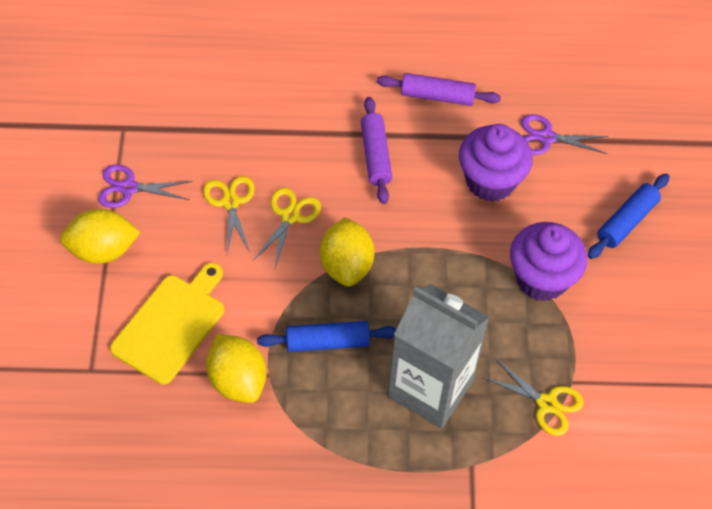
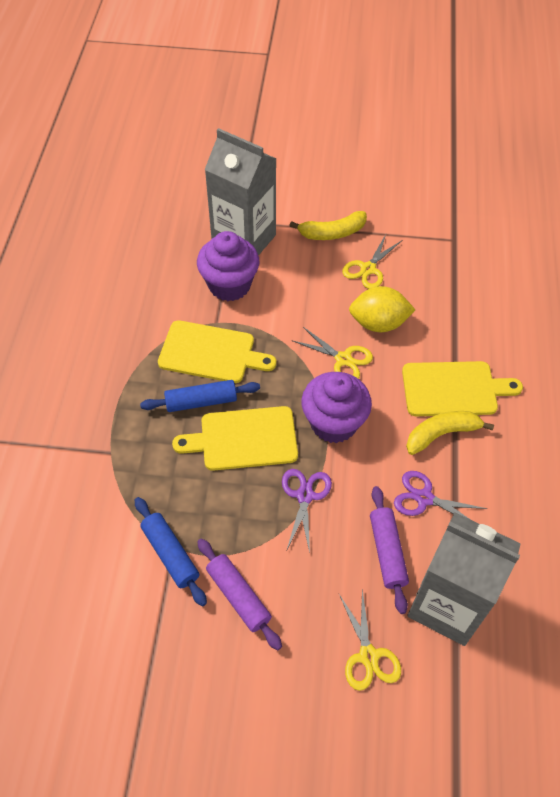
grey carton: [388,284,489,428] = 1 -> [204,128,276,256] [408,512,521,646] = 2
yellow banana: none = 0 -> [289,211,367,240] [406,411,494,455] = 2
yellow cutting board: [110,263,224,384] = 1 -> [158,320,276,383] [172,406,298,471] [402,361,523,416] = 3
yellow lemon: [60,209,140,264] [206,334,266,403] [320,217,375,286] = 3 -> [349,286,415,332] = 1

